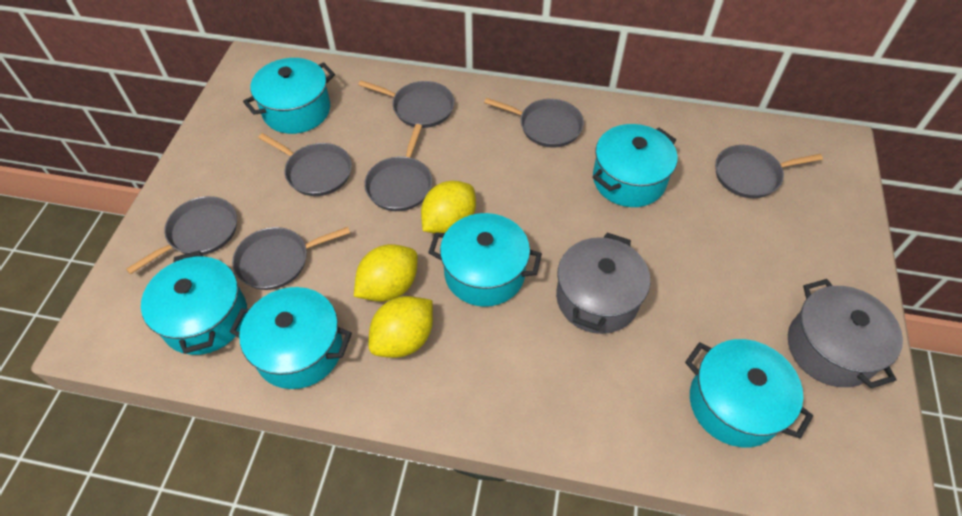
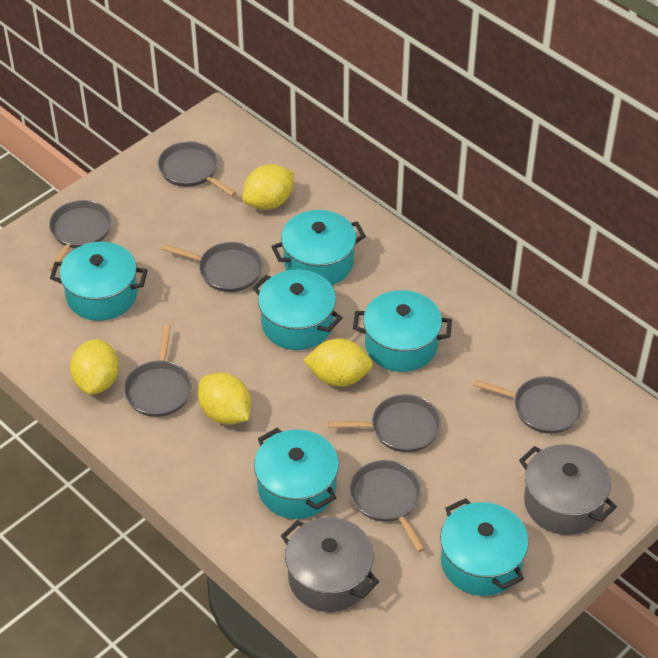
yellow lemon: [354,244,418,302] [369,296,433,358] [421,181,476,234] = 3 -> [70,339,119,395] [198,373,251,425] [242,164,294,210] [303,338,373,387] = 4

